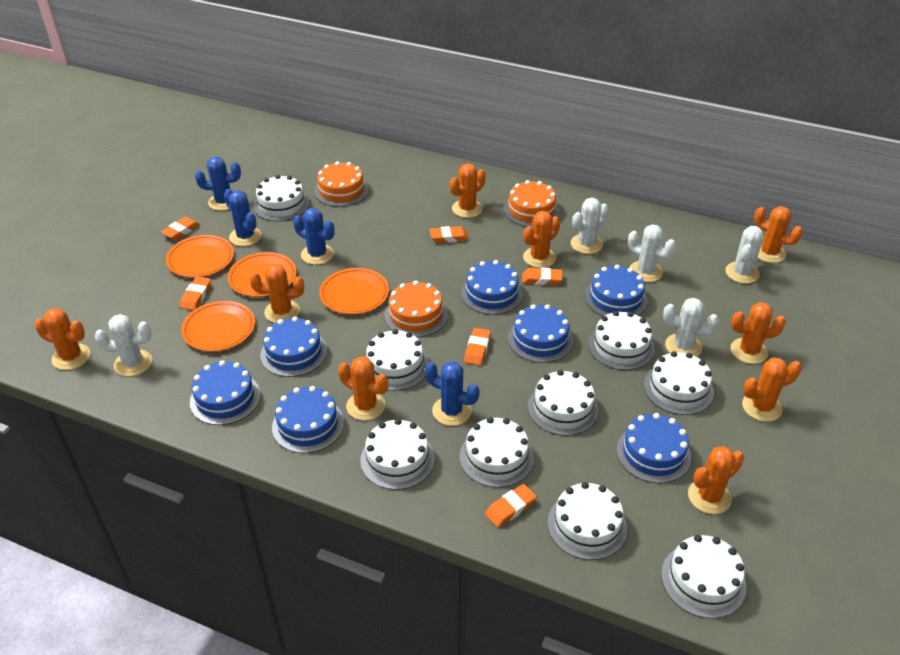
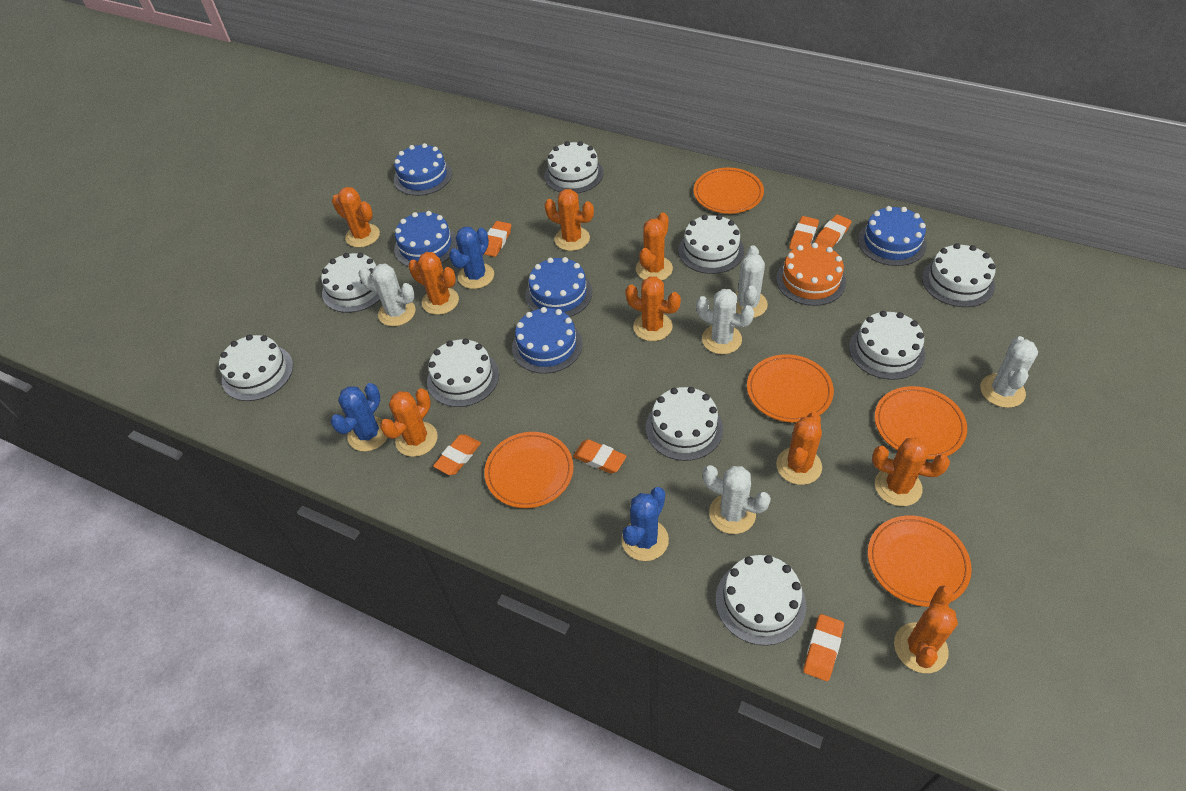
blue cactus: [195,156,241,211] [224,189,262,246] [293,208,334,265] [425,362,480,426] = 4 -> [330,383,388,451] [449,227,494,289] [621,487,669,561] = 3
blue cake: [190,360,261,425] [260,317,327,377] [272,386,344,453] [461,260,523,315] [508,304,573,363] [585,265,648,316] [616,413,691,483] = 7 -> [394,143,452,196] [394,211,457,267] [512,307,583,374] [525,257,592,317] [858,206,927,266] = 5
orange cake: [314,161,369,207] [384,281,448,337] [504,180,559,227] = 3 -> [776,243,846,306] = 1
orange plate: [166,235,234,278] [181,301,255,351] [228,252,297,297] [319,268,389,314] = 4 -> [484,432,574,508] [694,168,764,214] [747,354,834,423] [868,516,972,607] [874,386,967,459] = 5

